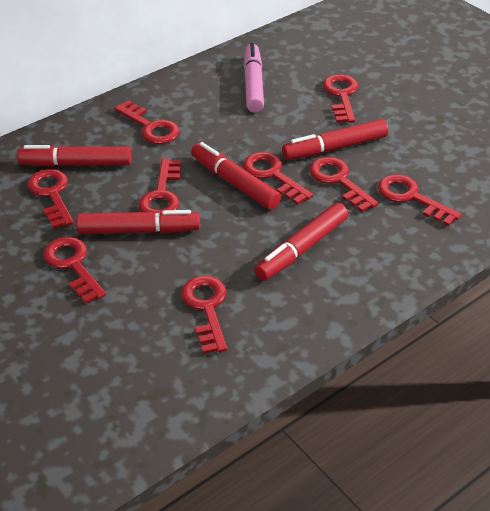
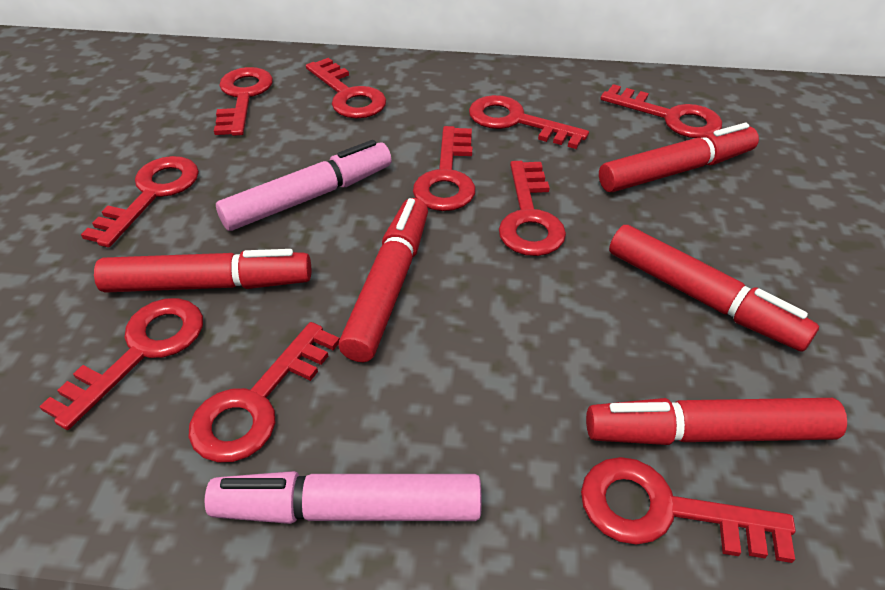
pink marker: [244,43,264,113] = 1 -> [204,471,482,524] [216,140,392,231] = 2
red key: [27,169,74,229] [43,237,106,304] [114,100,179,144] [138,159,181,213] [181,276,227,354] [243,152,313,205] [309,157,379,212] [322,74,358,123] [378,175,462,226] = 9 -> [39,298,203,430] [81,156,199,248] [189,322,340,463] [214,67,273,136] [306,58,386,119] [413,126,475,211] [469,95,589,149] [499,161,566,256] [581,457,796,563] [600,84,722,138] = 10

